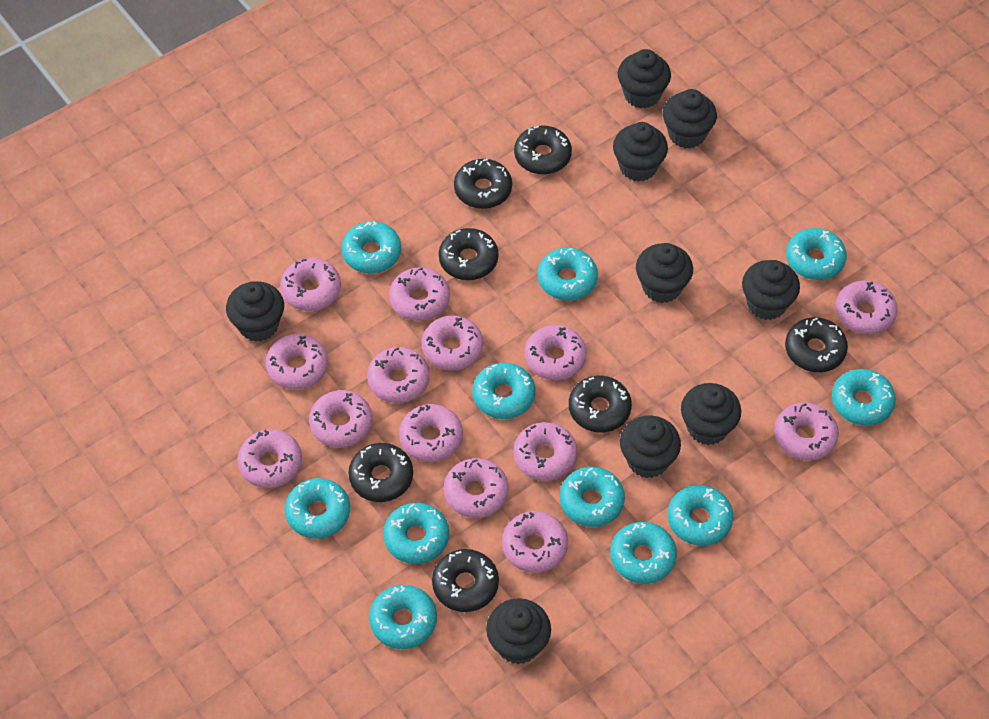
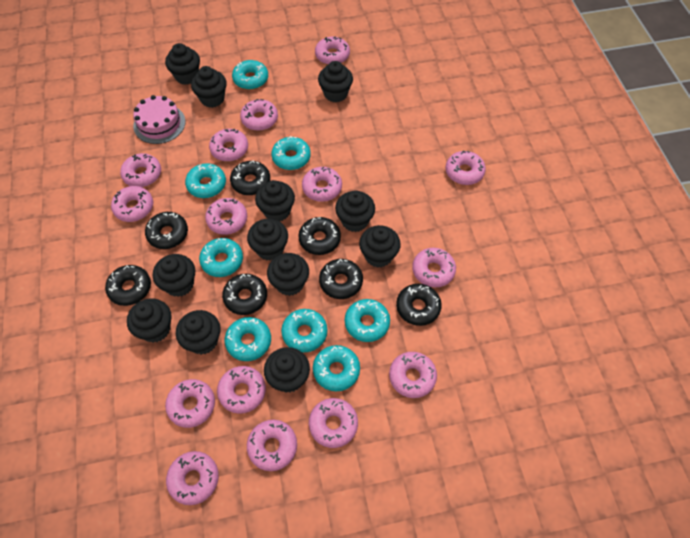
black cupcake: [226,281,284,342] [486,598,551,664] [613,122,668,182] [618,49,671,108] [620,416,681,478] [636,243,693,303] [663,89,717,149] [681,383,741,445] [742,260,800,320] = 9 -> [127,298,172,343] [153,254,195,297] [165,43,200,85] [176,310,221,355] [191,66,227,108] [247,219,288,261] [255,180,295,222] [264,347,310,393] [267,253,309,296] [318,61,353,102] [335,190,375,232] [359,225,401,268] = 12
pink cake: none = 0 -> [133,95,185,144] = 1
pink donut: [237,429,302,488] [266,334,328,390] [280,258,341,311] [309,390,373,448] [367,347,430,403] [389,267,450,321] [399,404,463,462] [422,315,483,370] [444,458,508,518] [502,511,568,573] [513,422,578,481] [525,325,587,380] [774,403,839,461] [836,280,898,334] = 14 -> [111,186,153,222] [120,153,161,187] [165,379,215,428] [166,451,219,505] [205,198,247,235] [209,129,248,161] [217,366,266,414] [240,99,278,131] [247,420,297,471] [302,167,342,202] [309,398,358,448] [315,36,350,65] [389,352,437,398] [412,248,456,288] [446,151,486,185] = 15
turquoise donut: [285,478,350,539] [342,221,401,273] [369,585,437,649] [383,503,449,564] [473,363,535,419] [538,248,598,300] [560,467,625,527] [610,522,677,584] [668,485,733,546] [786,228,847,280] [832,369,896,426] = 11 -> [185,163,226,198] [199,238,243,277] [225,317,271,361] [232,60,268,90] [271,136,311,170] [281,309,327,353] [313,345,360,391] [345,299,390,342] = 8

